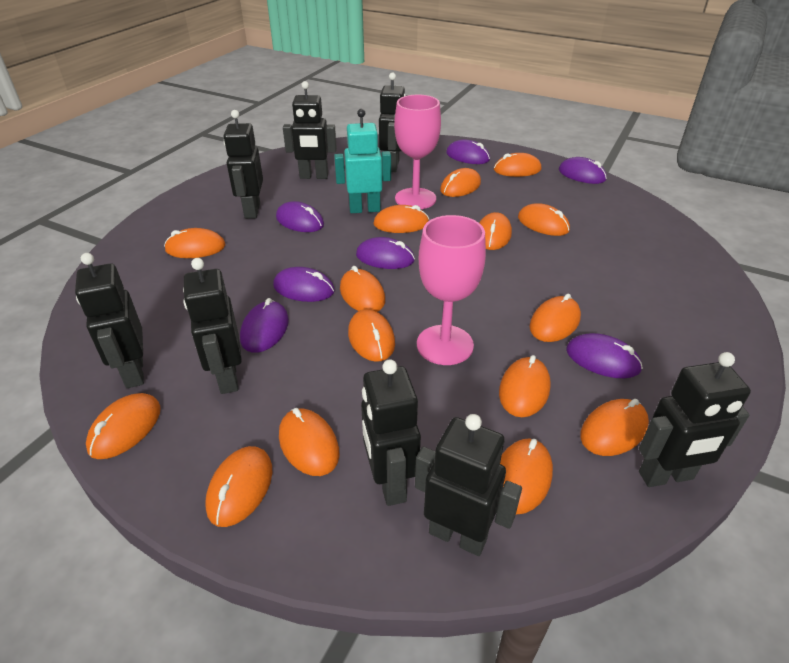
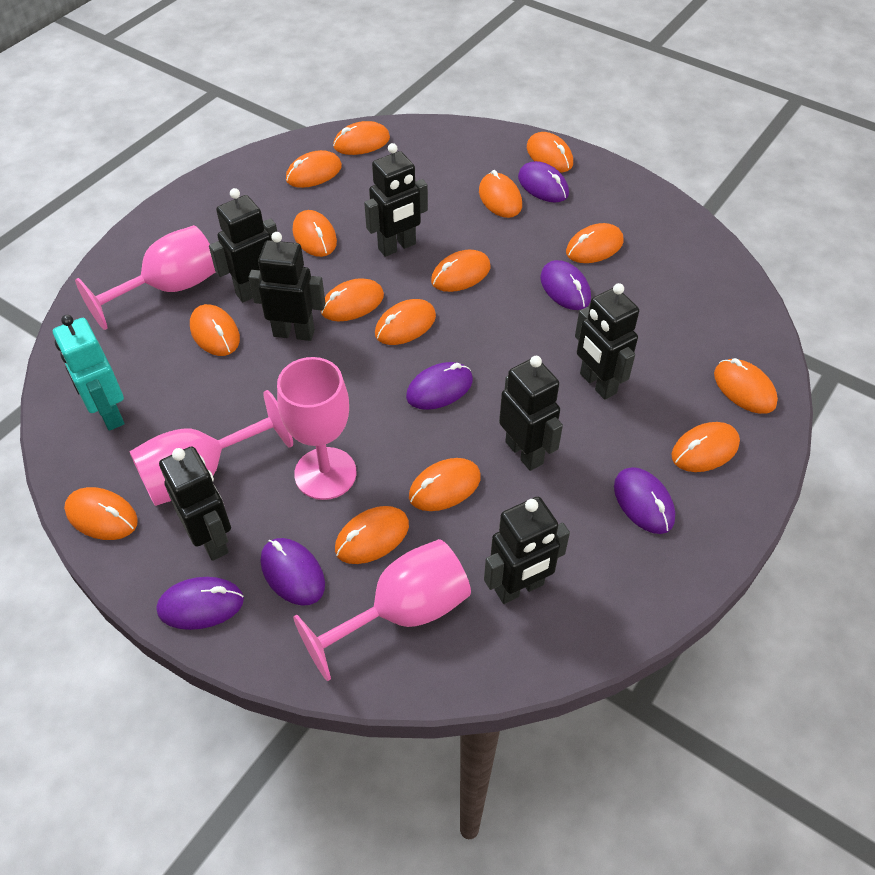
black robot: [75,253,144,388] [183,258,242,394] [224,110,263,219] [283,81,337,179] [361,359,421,506] [379,73,406,172] [415,414,522,556] [639,352,751,487] = 8 -> [159,446,231,561] [209,188,277,302] [248,232,325,341] [364,143,428,257] [484,497,570,604] [499,356,563,471] [575,283,639,400] = 7
pink goblet: [394,95,441,209] [417,215,486,365] = 2 -> [75,225,215,330] [129,390,293,506] [277,357,357,500] [293,539,471,681] = 4
purple mouse: [240,298,289,353] [273,267,335,302] [276,201,324,232] [356,237,415,269] [446,139,490,164] [559,157,607,184] [566,333,643,378] = 7 -> [156,577,244,630] [261,538,325,606] [406,362,473,410] [518,161,569,203] [540,260,591,310] [614,467,675,534] = 6

